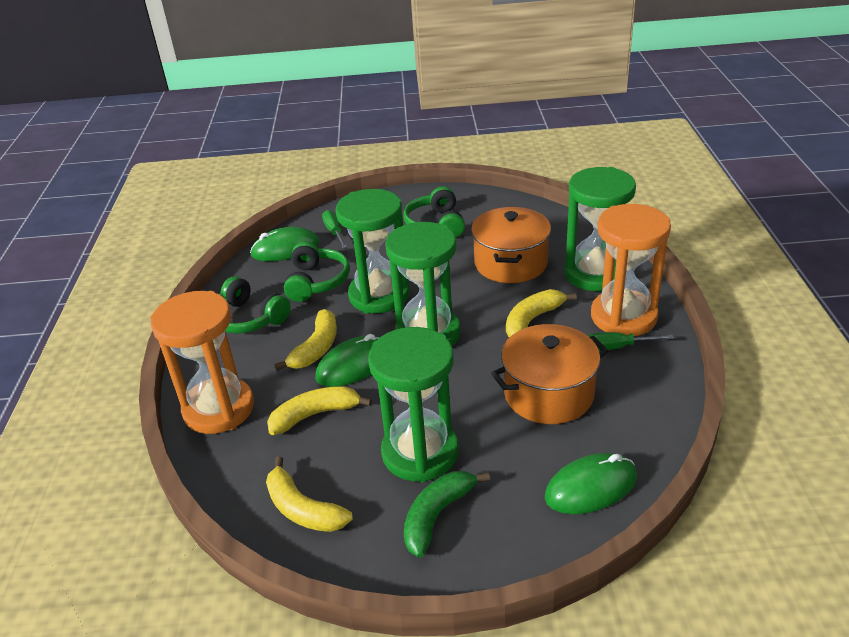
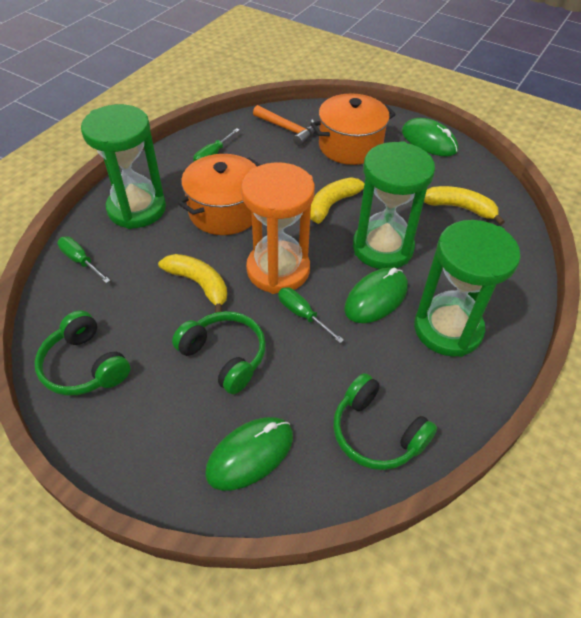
green banana: [404,471,490,557] = 1 -> none = 0
green hourglass: [336,189,410,313] [368,327,459,482] [385,222,461,346] [565,167,636,291] = 4 -> [81,104,166,229] [353,141,435,269] [414,220,521,357] = 3
green screwdriver: [322,210,347,248] [588,332,674,351] = 2 -> [57,236,111,283] [193,128,239,161] [278,288,344,343] = 3
orange hammer: none = 0 -> [253,105,315,146] = 1
orange hourglass: [150,291,254,434] [591,204,671,336] = 2 -> [241,162,315,294] = 1
yellow banana: [266,456,353,532] [267,386,372,435] [274,309,337,371] [506,289,577,338] = 4 -> [158,254,227,313] [310,177,364,224] [424,186,505,225] = 3

